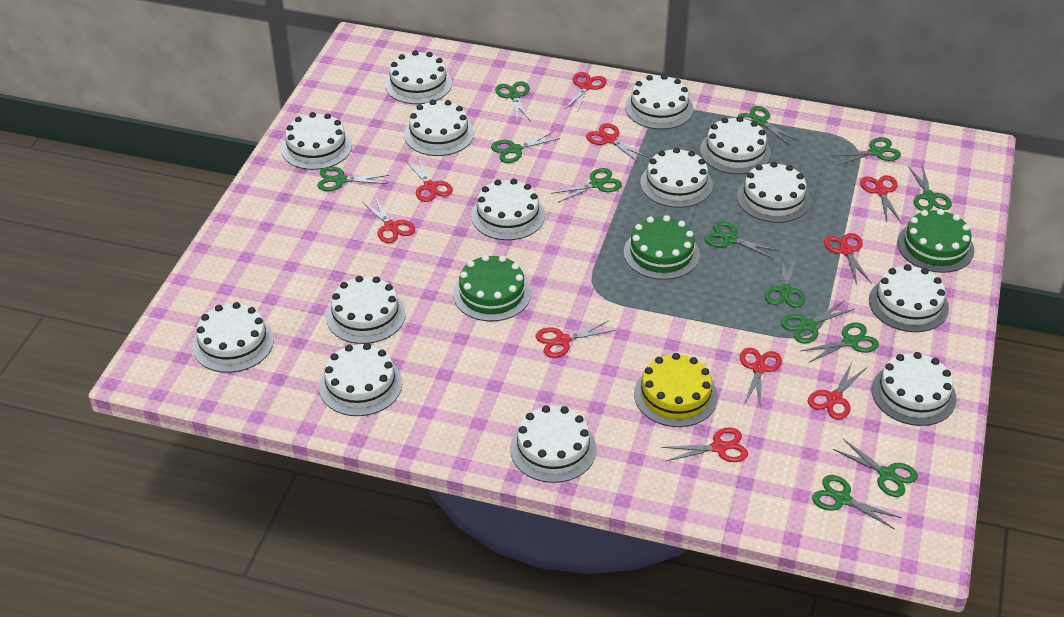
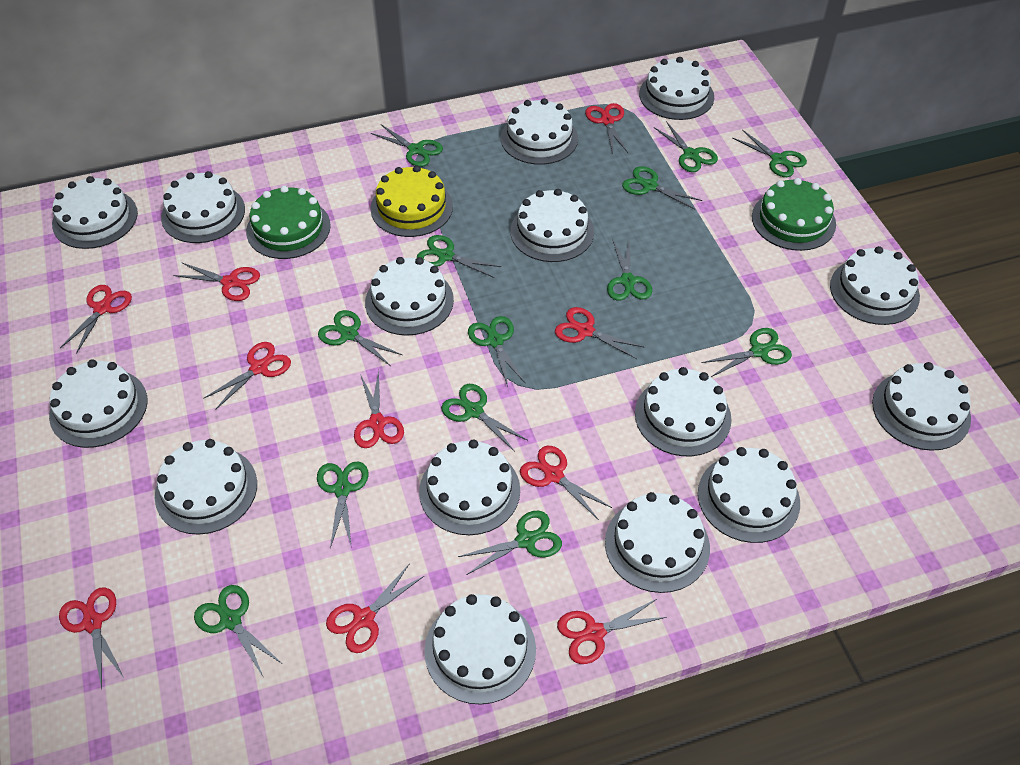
green cake: [453,255,531,321] [624,215,700,280] [897,209,974,273] = 3 -> [246,186,331,259] [752,178,836,251] = 2
white cake: [192,302,274,373] [281,112,352,170] [319,343,402,416] [326,276,406,344] [385,50,452,104] [404,99,474,156] [471,179,545,240] [510,405,597,483] [625,74,694,129] [640,147,713,208] [700,116,771,174] [737,162,811,223] [869,264,949,332] [872,352,957,426] = 14 -> [49,359,147,448] [52,176,138,249] [155,439,257,535] [161,171,245,243] [365,257,454,336] [419,439,520,535] [424,594,536,704] [501,98,578,165] [510,189,594,262] [605,492,710,593] [635,367,732,456] [639,57,714,120] [698,447,800,543] [830,246,920,325] [872,362,971,451] = 15

